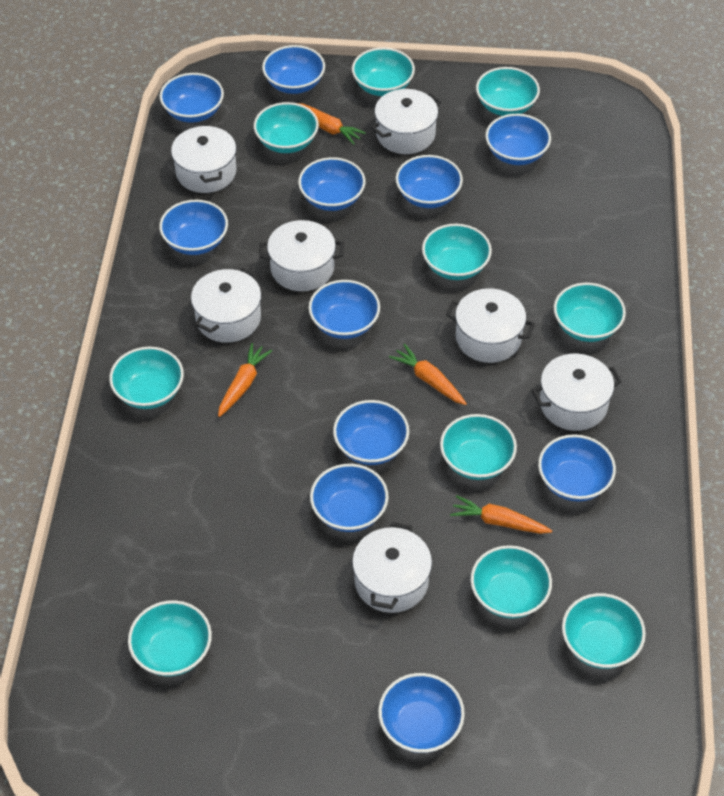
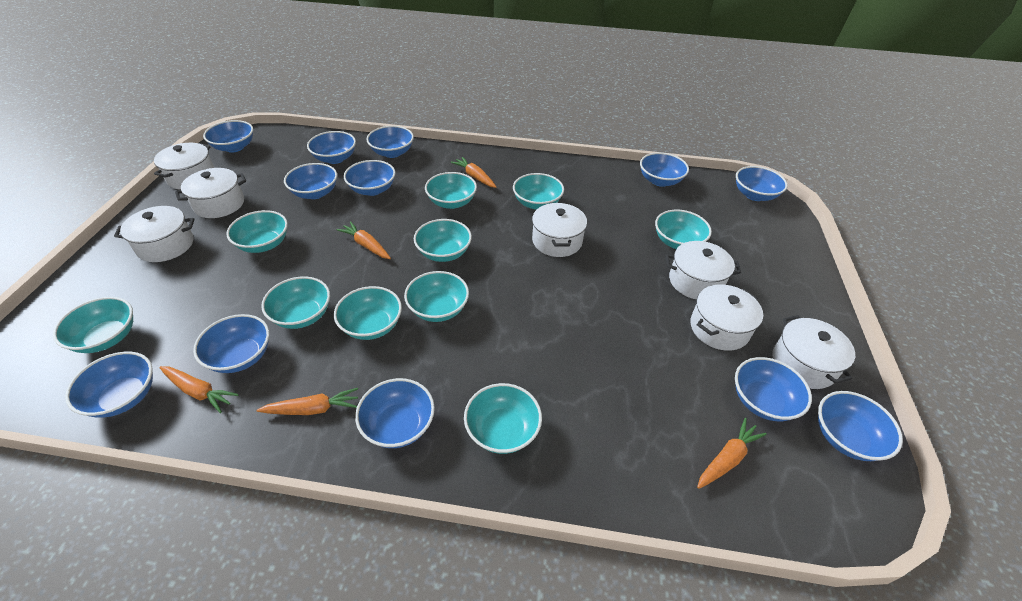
blue bowl: [159,200,228,255] [160,73,224,123] [262,45,325,94] [298,157,365,211] [309,280,380,339] [310,464,389,532] [333,400,409,465] [378,673,465,753] [396,155,463,208] [485,114,551,165] [538,434,616,502] = 11 -> [65,352,153,418] [193,314,269,373] [203,120,253,153] [284,163,337,199] [307,131,356,164] [344,160,395,196] [355,378,435,448] [366,126,414,158] [640,152,689,187] [735,357,812,421] [736,166,788,201] [818,391,903,461] = 12
orange carrot: [218,343,272,417] [297,103,366,145] [389,344,467,405] [450,495,552,534] = 4 -> [159,366,239,413] [257,388,358,415] [337,221,391,259] [451,157,496,188] [697,418,767,489] = 5

